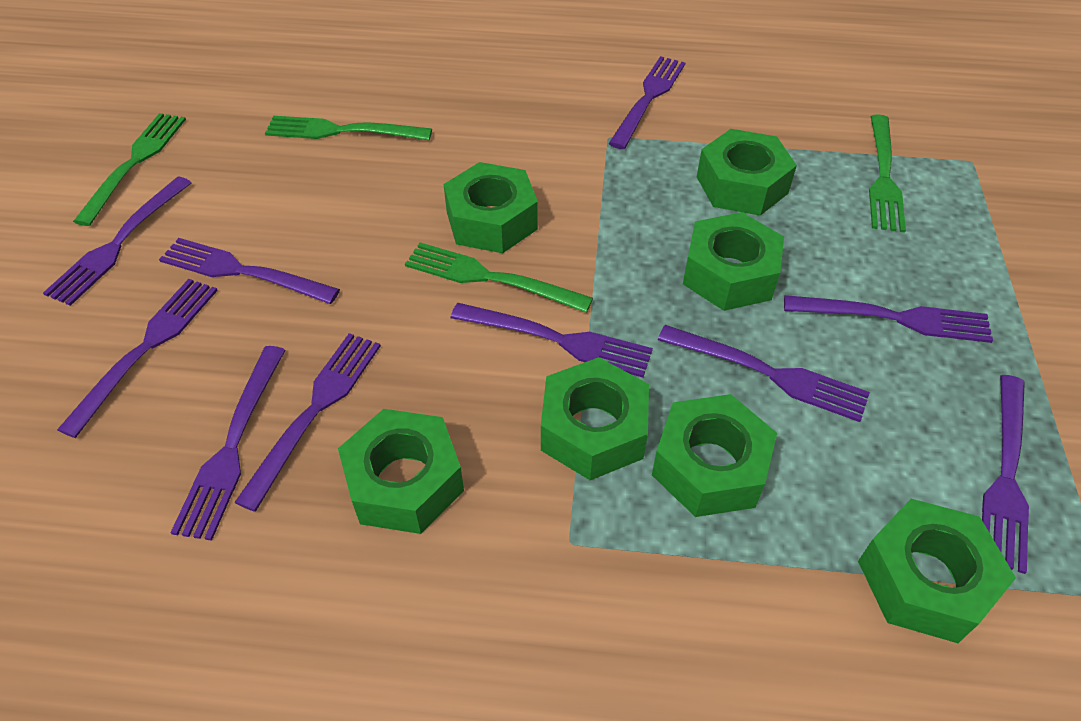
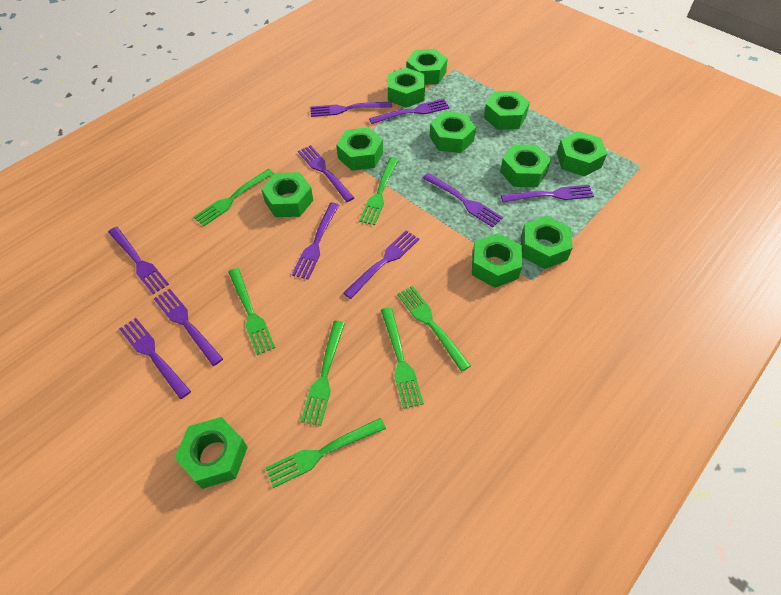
green fork: [73,113,186,226] [265,116,432,140] [405,242,593,313] [869,114,906,233] = 4 -> [194,169,274,226] [228,268,275,355] [265,418,386,488] [301,321,345,426] [359,157,399,225] [381,307,424,409] [397,286,471,372] = 7
green nut: [338,409,464,534] [444,162,538,253] [541,357,649,480] [652,394,777,517] [683,212,784,311] [697,129,797,216] [858,499,1016,643] = 7 -> [175,417,248,489] [261,172,313,217] [336,127,383,171] [388,68,425,108] [406,49,448,85] [430,111,476,153] [472,233,522,288] [484,91,530,130] [500,144,551,187] [521,216,573,269] [557,131,607,177] = 11

